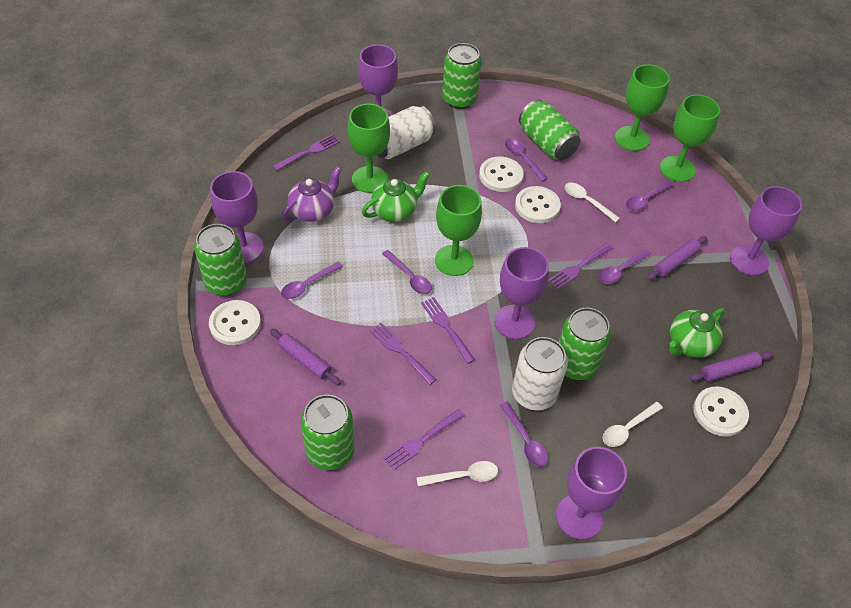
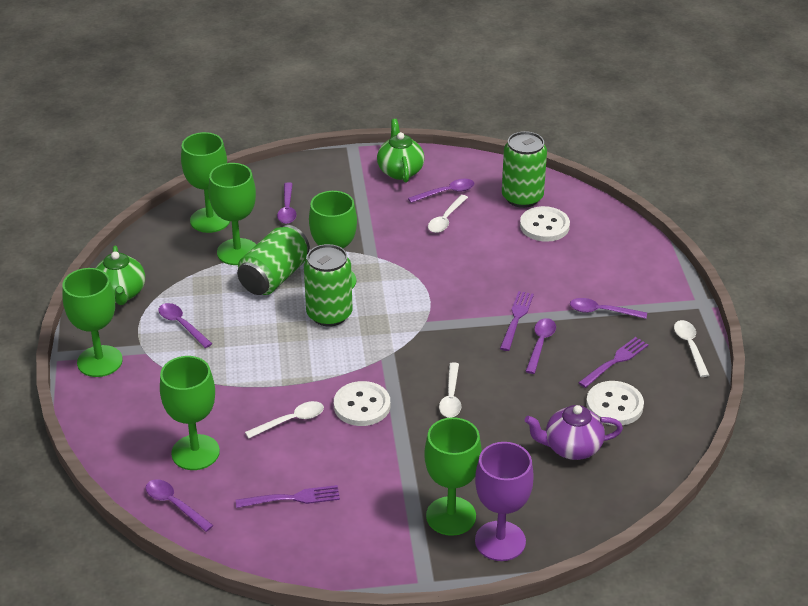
green can: [194,224,247,296] [301,395,354,470] [442,43,482,109] [519,100,580,160] [559,308,611,380] = 5 -> [237,225,310,295] [304,244,353,326] [502,131,547,208] = 3
green goblet: [348,104,390,193] [435,185,482,276] [615,64,670,151] [660,94,720,182] = 4 -> [62,268,123,377] [160,356,220,470] [181,132,230,233] [208,163,256,265] [309,191,357,289] [424,417,482,536] = 6
purple fork: [273,134,340,171] [370,323,437,385] [384,409,465,470] [421,297,475,364] [548,243,613,289] = 5 -> [236,485,340,508] [500,291,534,351] [578,337,648,388] = 3
purple goblet: [210,171,264,263] [358,45,398,117] [494,247,549,339] [556,447,627,540] [730,186,802,276] = 5 -> [475,442,534,561] = 1
purple rolling pin: [270,328,341,385] [648,236,707,280] [690,351,773,382] = 3 -> none = 0
white button: [209,300,261,345] [479,157,524,192] [515,186,561,223] [693,386,749,437] = 4 -> [334,381,390,426] [520,206,570,242] [586,381,644,426] = 3
white can: [377,106,436,159] [512,337,568,411] = 2 -> none = 0
white spoon: [416,461,498,487] [565,183,620,222] [603,402,663,447] = 3 -> [245,401,324,439] [428,195,468,233] [439,362,461,418] [674,320,709,377] = 4

